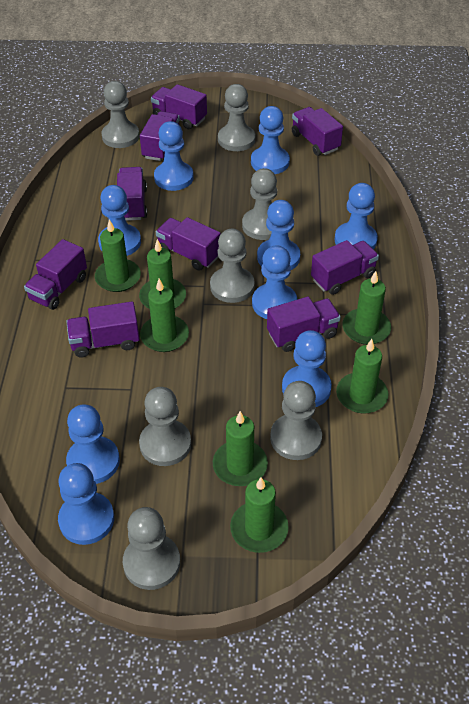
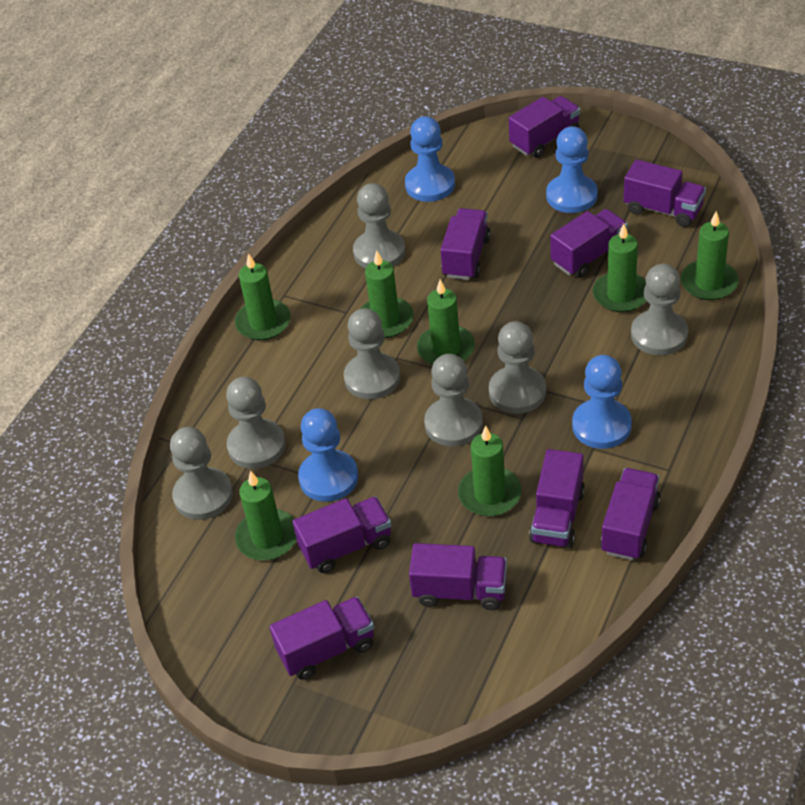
blue pawn: [58,463,114,545] [66,404,120,484] [98,185,141,256] [154,121,194,191] [251,106,290,174] [252,245,297,319] [257,200,300,270] [282,330,332,407] [335,183,378,249] = 9 -> [298,408,358,502] [405,116,455,202] [546,126,598,213] [572,355,632,449] = 4

